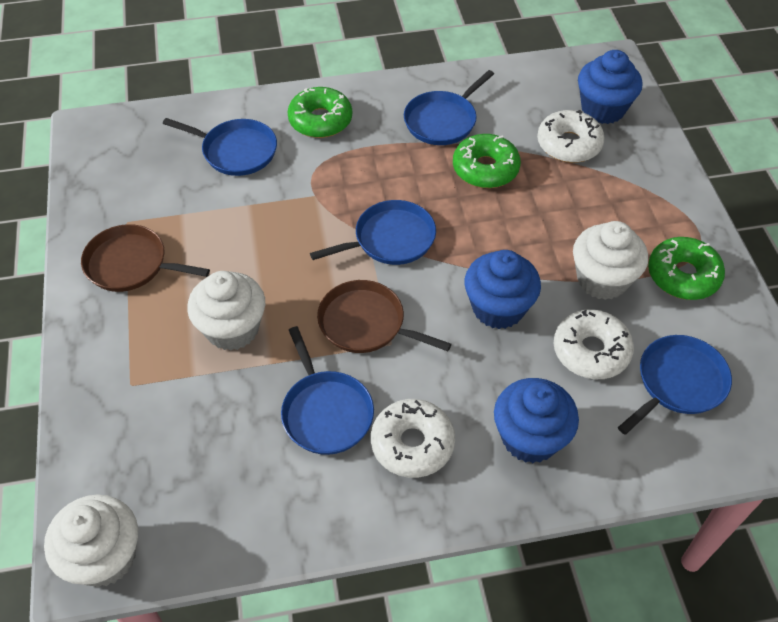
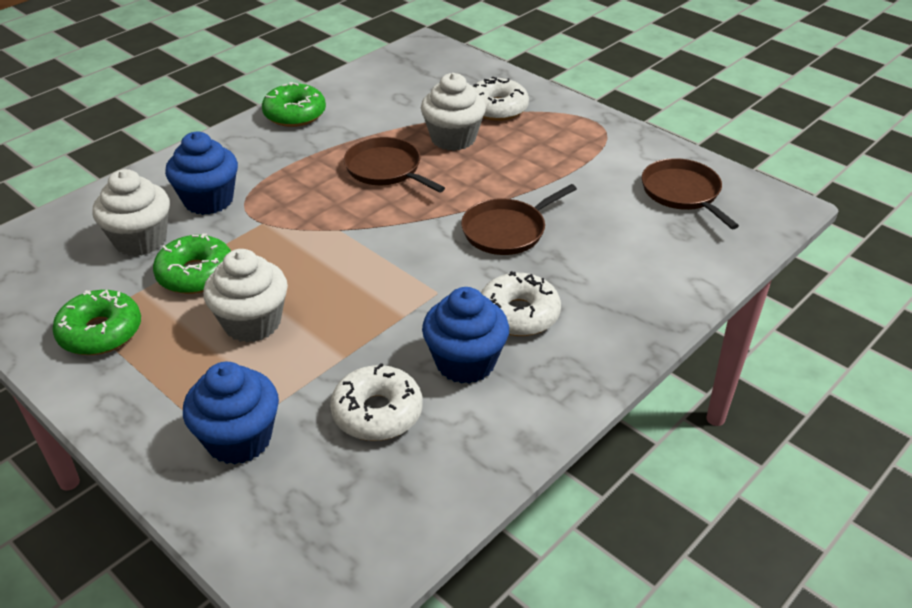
blue pan: [163,118,277,176] [281,326,374,455] [310,200,436,265] [404,70,494,145] [618,335,732,435] = 5 -> none = 0
brown pan: [81,224,210,292] [317,280,451,353] = 2 -> [344,137,445,193] [461,184,577,255] [642,158,739,229] = 3

